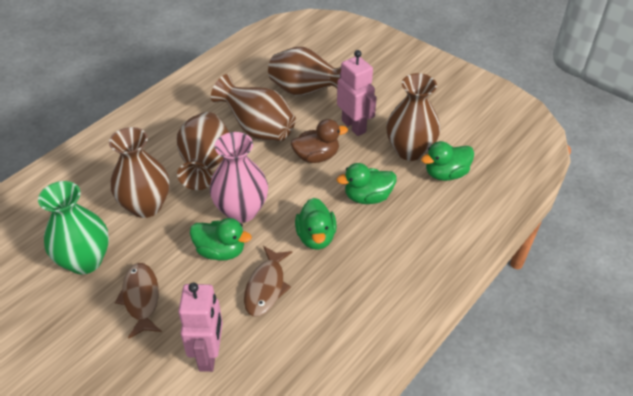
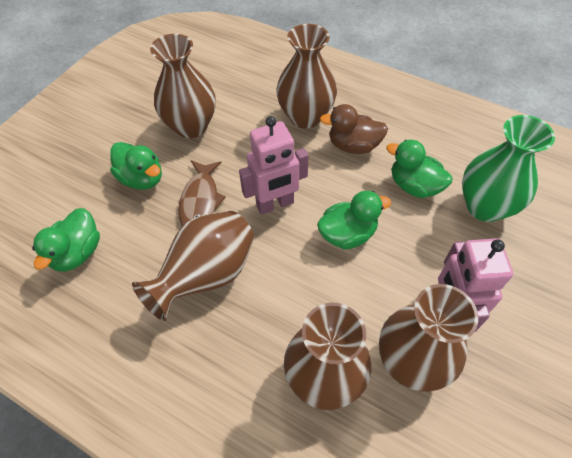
brown fish: [115,263,162,339] [244,246,292,317] = 2 -> [178,160,226,226] = 1
pink vase: [210,132,268,223] = 1 -> none = 0

